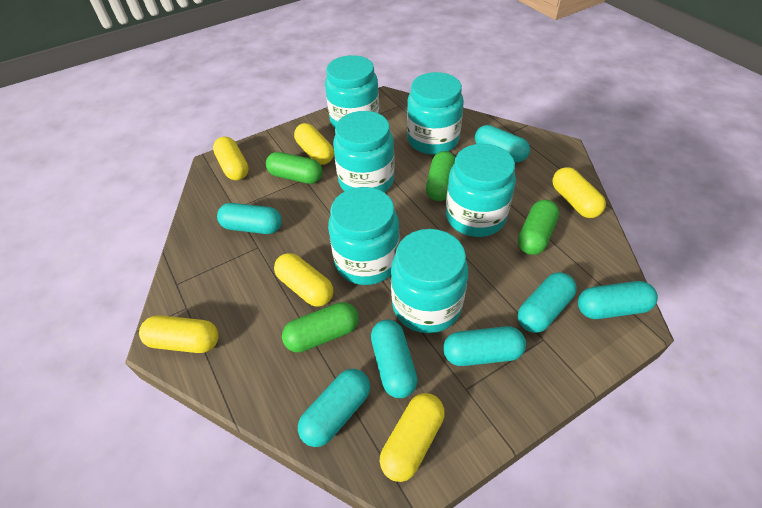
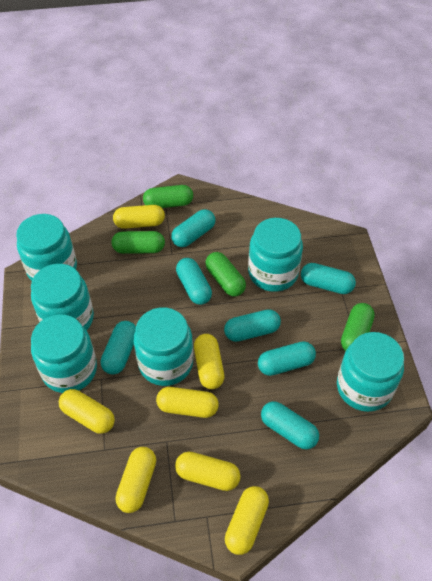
yellow capsule: [139,315,218,353] [213,137,249,181] [274,253,333,307] [294,123,334,165] [380,393,445,482] [552,167,606,218] = 6 -> [59,389,115,434] [113,205,165,229] [115,447,156,513] [156,387,219,418] [175,452,240,491] [194,334,224,389] [225,486,269,555] = 7

